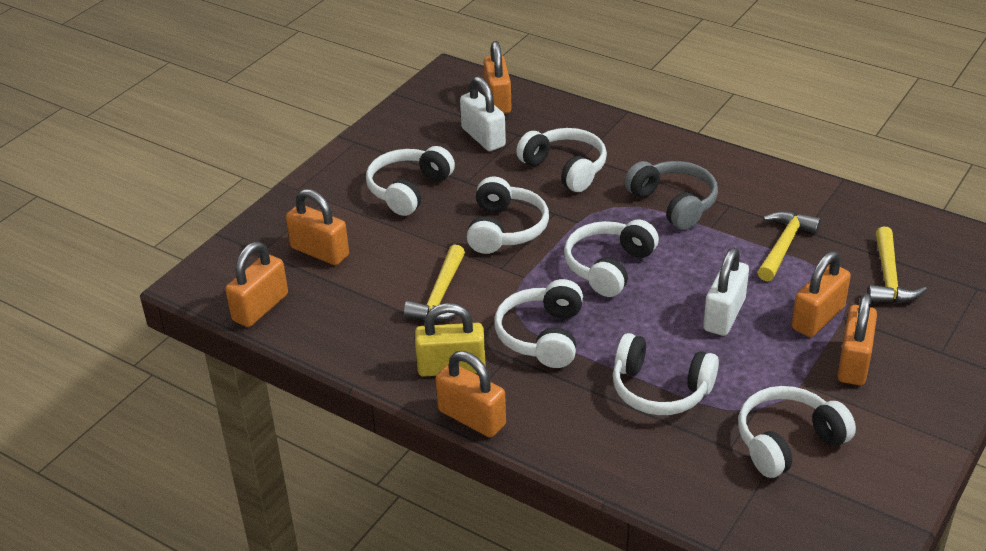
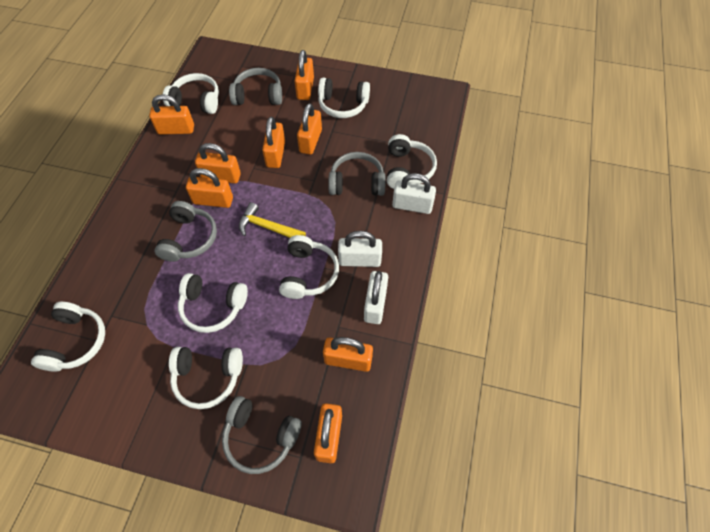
grey headphones: [624,161,718,230] = 1 -> [154,201,217,262] [222,396,302,474] [229,68,282,105] [328,152,385,196] = 4
orange padlock: [225,242,288,327] [286,189,349,265] [436,351,506,437] [484,41,511,114] [791,251,851,337] [837,293,877,385] = 6 -> [149,94,194,135] [186,168,233,208] [195,143,241,184] [262,117,285,168] [295,50,314,100] [297,103,322,155] [314,403,342,463] [323,337,373,372] = 8
white padlock: [460,76,506,151] [703,248,749,336] = 2 -> [338,231,382,267] [364,271,388,324] [392,173,436,214] = 3
yellow hammer: [404,244,465,321] [757,211,821,282] [867,227,927,303] = 3 -> [239,202,306,238] = 1
yellow padlock: [415,303,486,377] = 1 -> none = 0

